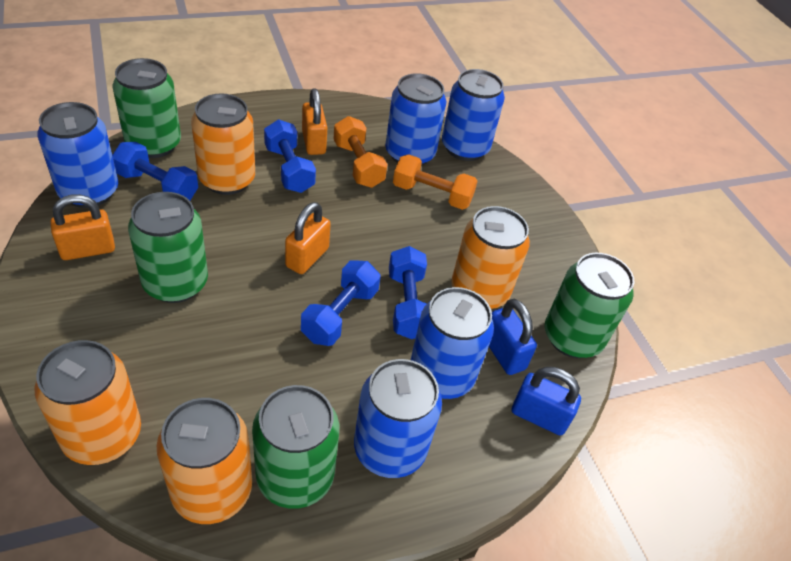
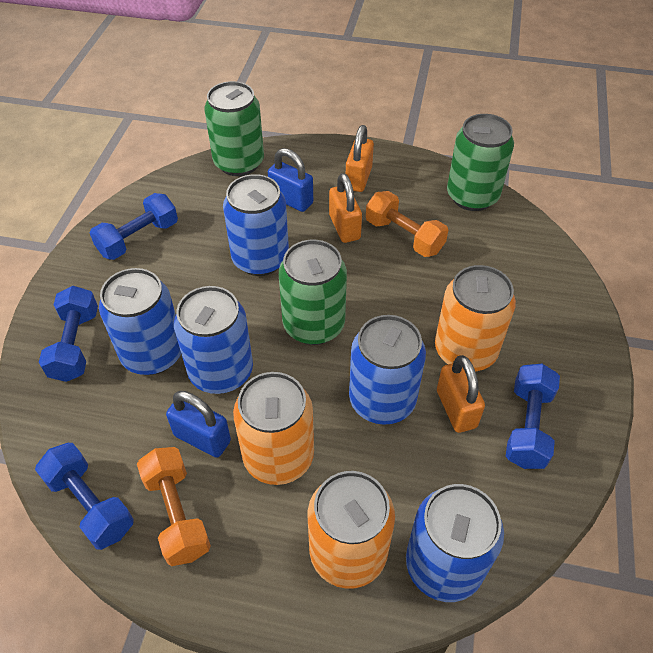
green can: [113,58,181,158] [128,192,208,303] [252,385,339,509] [545,253,635,358] = 4 -> [204,81,264,176] [279,240,347,345] [447,114,514,211] = 3
orange can: [35,340,141,465] [157,398,252,524] [191,93,255,195] [451,206,530,309] = 4 -> [233,372,314,485] [308,471,395,589] [435,265,516,371] = 3

